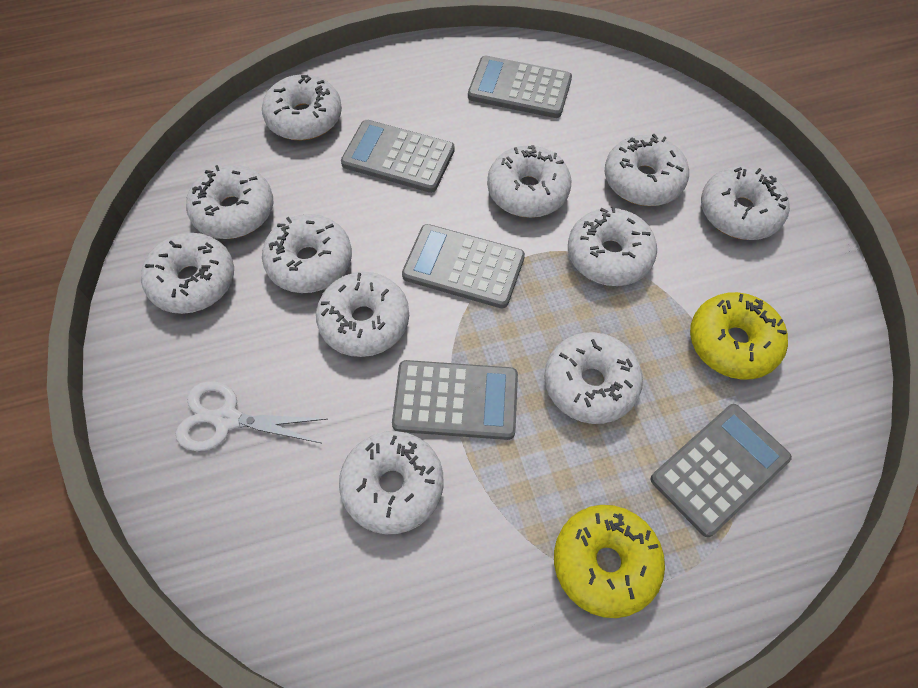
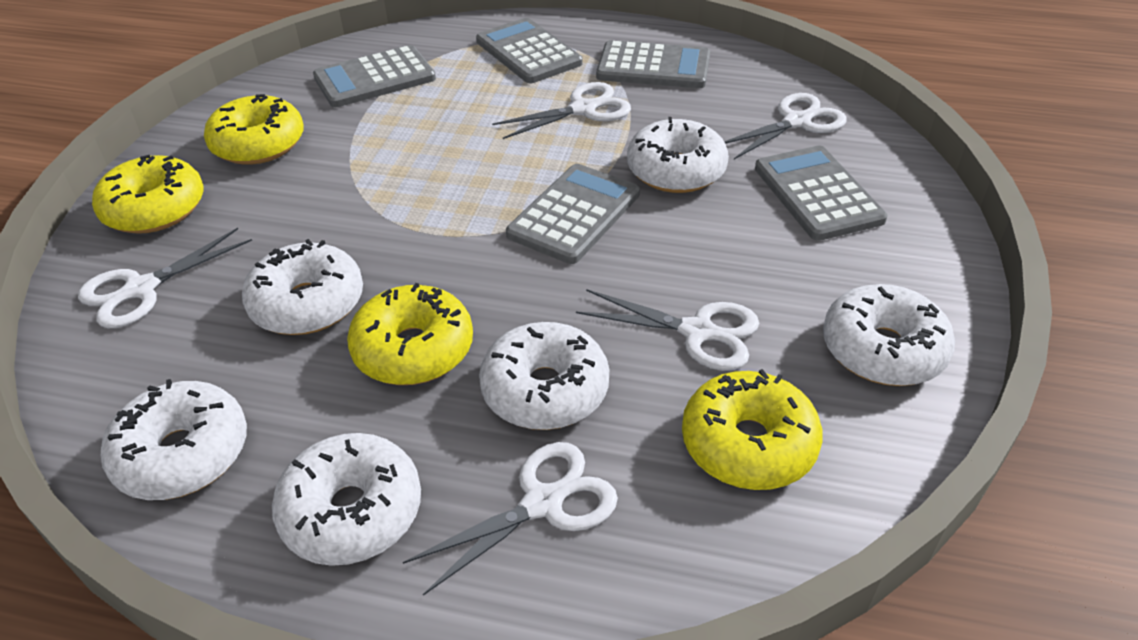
white donut: [141,233,234,314] [186,165,273,239] [262,74,342,140] [262,214,352,293] [316,272,409,357] [339,431,444,534] [487,145,572,218] [544,332,643,424] [568,206,657,286] [605,134,689,206] [701,166,790,240] = 11 -> [101,379,247,500] [242,239,363,335] [272,433,421,566] [479,322,609,430] [627,117,729,193] [823,284,955,386] = 6
white scissors: [176,381,327,451] = 1 -> [78,228,252,328] [403,442,618,596] [492,82,631,139] [576,289,759,371] [724,93,847,159] = 5
yellow donut: [554,505,665,618] [690,292,788,380] = 2 -> [92,155,203,234] [204,94,304,165] [347,283,473,385] [682,369,823,490] = 4

